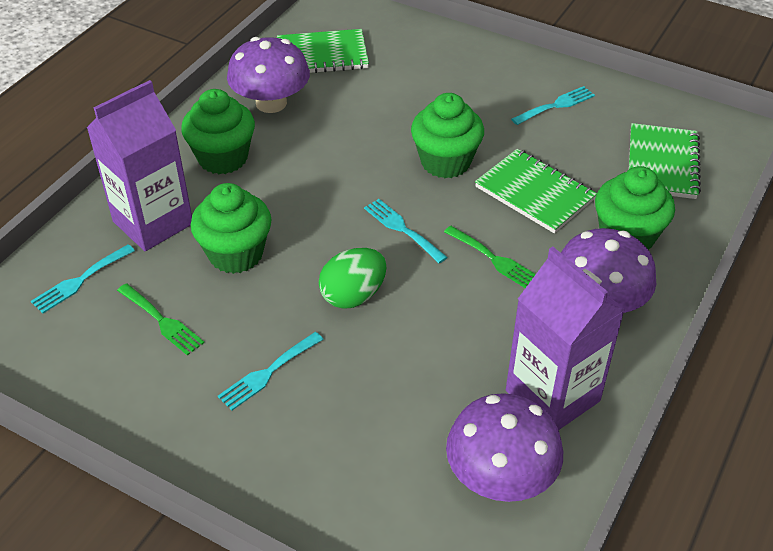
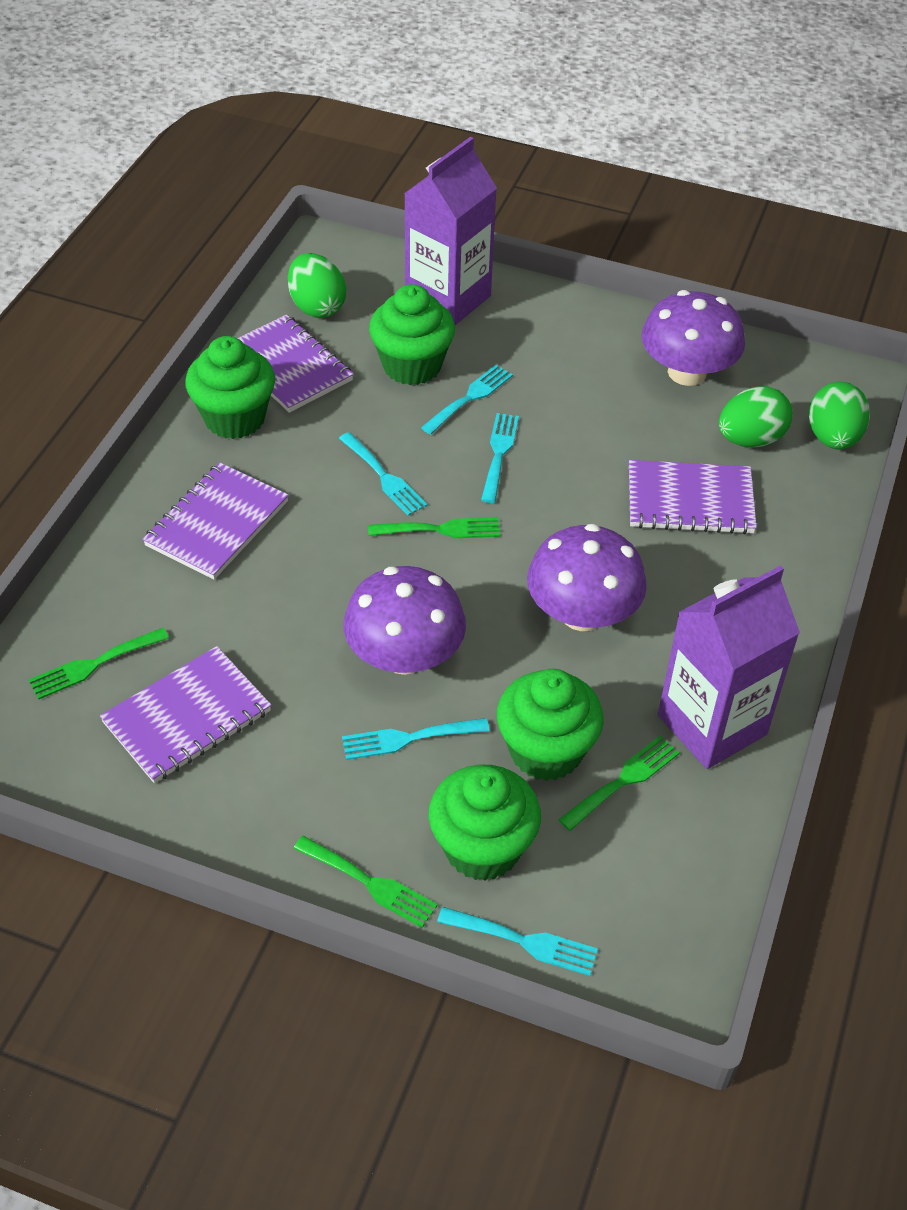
green egg: [319,248,387,309] = 1 -> [288,253,346,318] [719,386,793,447] [809,382,870,449] = 3
green fork: [117,283,204,356] [444,226,536,288] = 2 -> [29,628,169,700] [293,836,438,928] [368,517,500,538] [558,736,680,831] = 4
green notebook: [277,29,369,73] [475,149,597,234] [629,123,701,199] = 3 -> none = 0
purple notebook: none = 0 -> [100,646,271,783] [143,462,289,579] [238,314,354,413] [629,460,757,534] = 4
turquoise fork: [31,244,135,314] [218,332,324,411] [364,199,448,263] [511,86,595,125] = 4 -> [339,432,427,516] [342,718,490,760] [421,365,513,435] [437,907,598,976] [481,413,519,503] = 5

